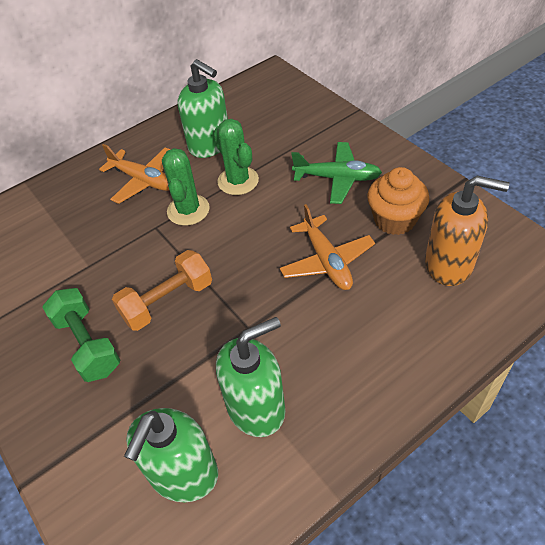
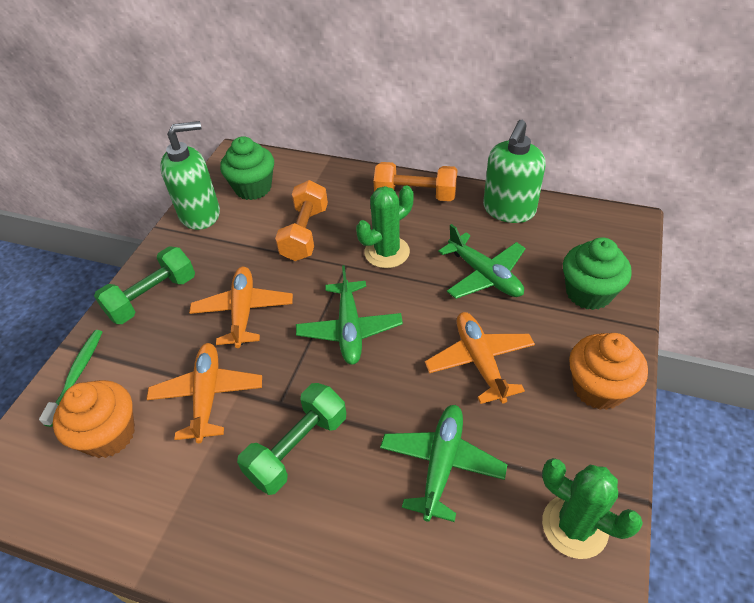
green cupcake: none = 0 -> [220,136,274,200] [563,237,632,310] = 2
green dumbbell: [42,288,121,382] = 1 -> [94,247,195,324] [237,383,346,495] = 2
green plane: [291,142,382,204] = 1 -> [296,265,403,365] [380,405,507,522] [438,224,526,299] = 3
green soap dispenser: [124,408,218,502] [178,59,228,158] [216,317,285,437] = 3 -> [160,121,220,230] [483,120,546,223] = 2
green toothbrush: none = 0 -> [39,330,102,427] = 1
orange cupcake: [367,167,429,235] = 1 -> [53,380,135,458] [569,333,648,410] = 2
orange dumbbell: [112,250,212,331] = 1 -> [275,180,328,261] [374,162,458,201] = 2
orange plane: [99,144,171,204] [280,204,375,290] = 2 -> [146,343,262,443] [189,267,293,348] [425,312,535,404] = 3
orange soap dispenser: [425,176,510,286] = 1 -> none = 0

